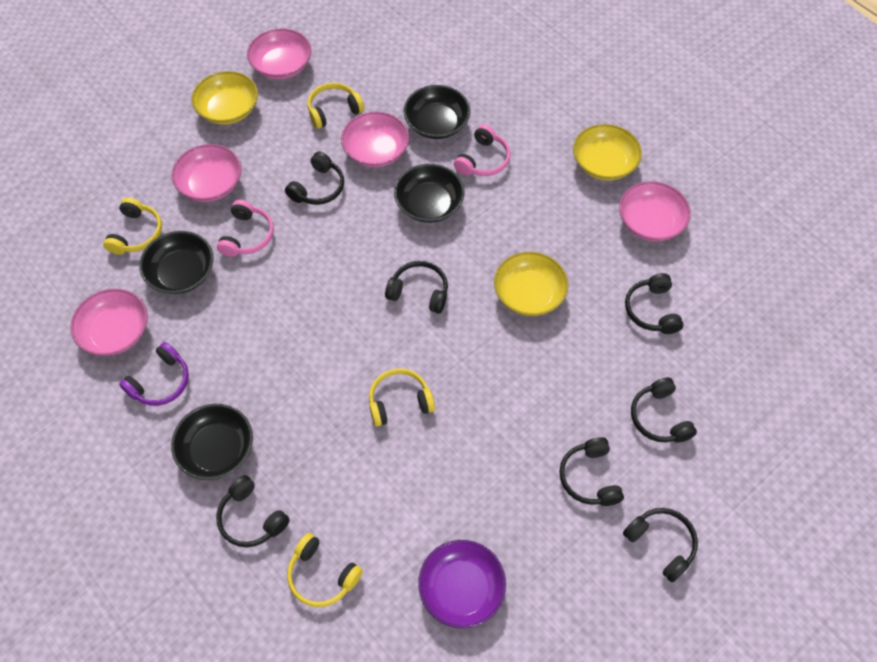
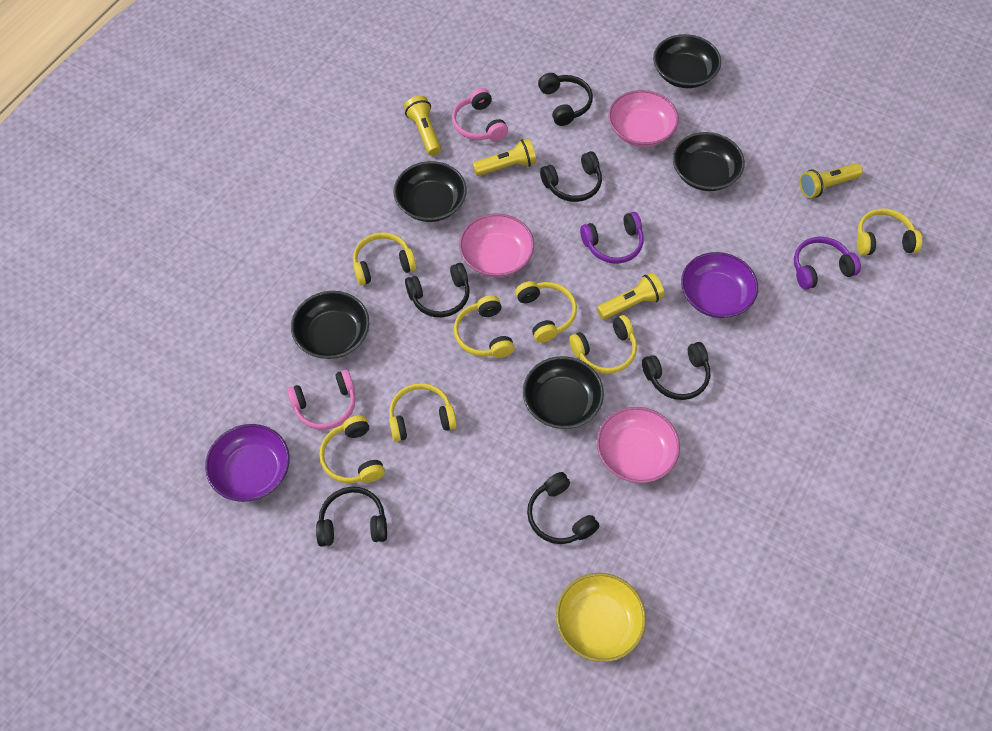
black bowl: [139,231,214,294] [171,404,253,480] [394,164,464,223] [404,85,470,139] = 4 -> [291,291,369,359] [393,161,467,222] [523,356,604,429] [653,34,721,88] [672,132,745,191] = 5
black headphones: [216,475,290,547] [285,151,344,205] [385,261,448,314] [559,437,624,506] [623,508,698,582] [625,273,684,334] [631,377,697,443] = 7 -> [316,487,387,547] [405,263,470,317] [527,472,600,544] [538,73,593,126] [540,151,602,202] [642,342,710,400] = 6
pink bowl: [70,289,148,356] [172,144,241,202] [247,28,312,79] [341,111,409,167] [619,181,691,242] = 5 -> [459,214,534,277] [597,407,680,483] [608,90,679,147] = 3
purple bowl: [418,540,506,628] = 1 -> [205,424,290,502] [681,252,758,318] = 2
purple headphones: [119,342,189,406] = 1 -> [580,212,644,264] [794,237,861,290] = 2
yellow bowl: [191,71,258,125] [494,252,568,316] [573,124,642,181] = 3 -> [556,573,646,662] = 1
yellow flashlight: none = 0 -> [404,96,441,156] [473,138,537,176] [597,273,665,320] [799,163,863,198] = 4
yellow headphones: [103,198,162,255] [287,533,363,607] [308,83,364,129] [369,368,435,427] = 4 -> [319,415,385,483] [353,232,416,285] [389,383,457,442] [454,295,515,358] [515,281,577,343] [569,315,637,374] [857,208,922,255] = 7

